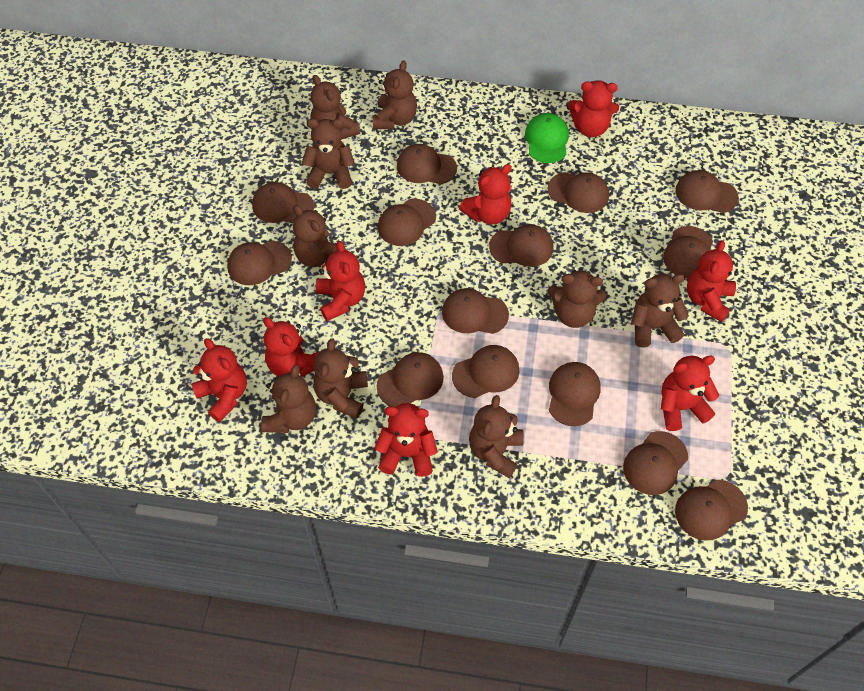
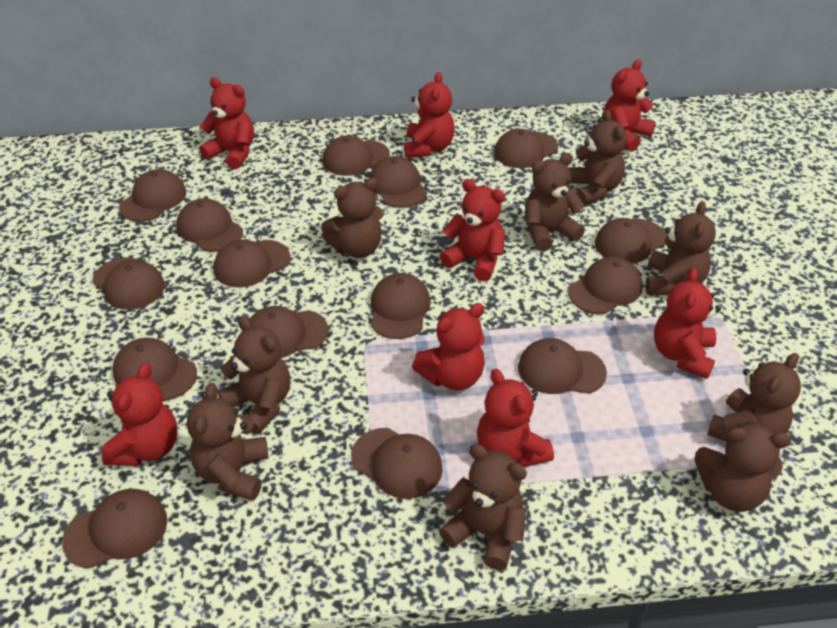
brown cap: [227,241,292,285] [252,182,314,223] [377,352,444,407] [378,199,436,246] [397,144,457,184] [442,288,509,334] [452,345,519,398] [489,224,554,267] [548,172,609,213] [549,362,601,426] [623,431,688,495] [663,226,713,279] [675,480,748,541] [676,170,739,213] = 14 -> [62,489,167,568] [93,257,165,310] [113,338,197,401] [119,169,186,222] [176,198,243,252] [214,240,290,288] [249,306,328,358] [322,136,390,176] [351,428,443,499] [369,156,427,208] [371,273,431,339] [494,129,558,168] [518,338,607,394] [568,257,643,314] [595,218,666,264] = 15
green cap: [525,113,569,163] = 1 -> none = 0

